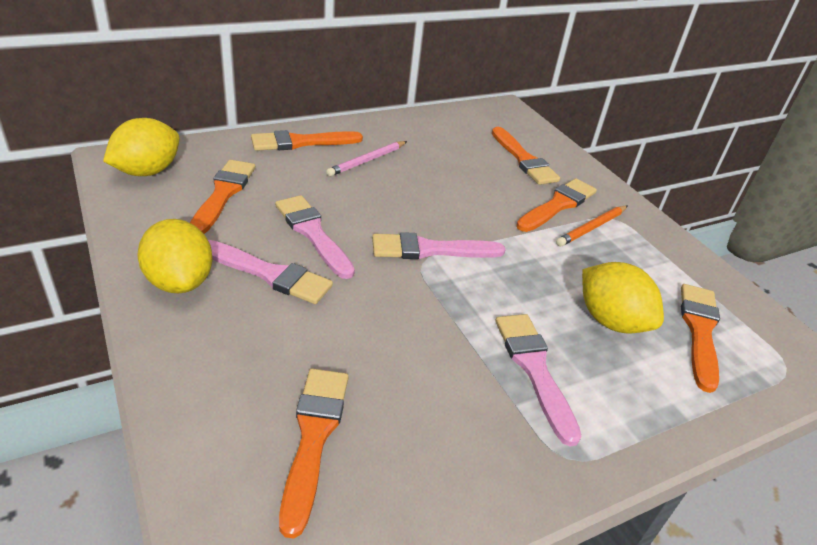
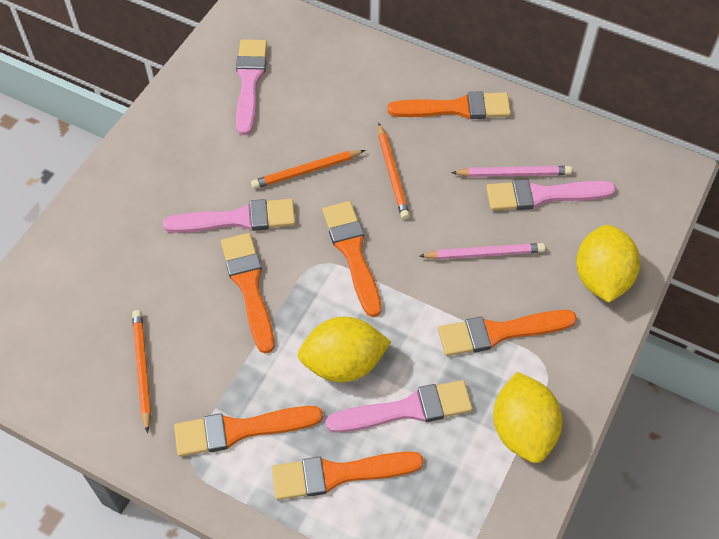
orange pencil: [556,206,627,247] = 1 -> [132,310,151,433] [251,150,365,189] [378,123,410,220] = 3
pink pencil: [326,141,407,177] = 1 -> [420,243,545,260] [451,166,572,177] = 2

